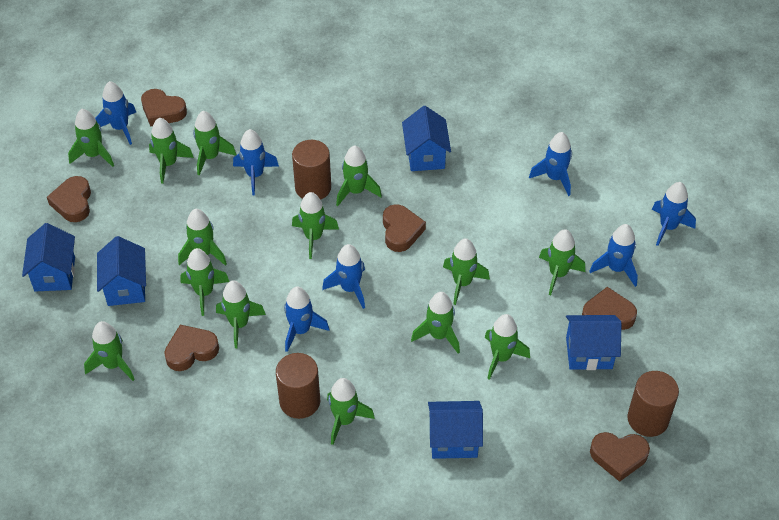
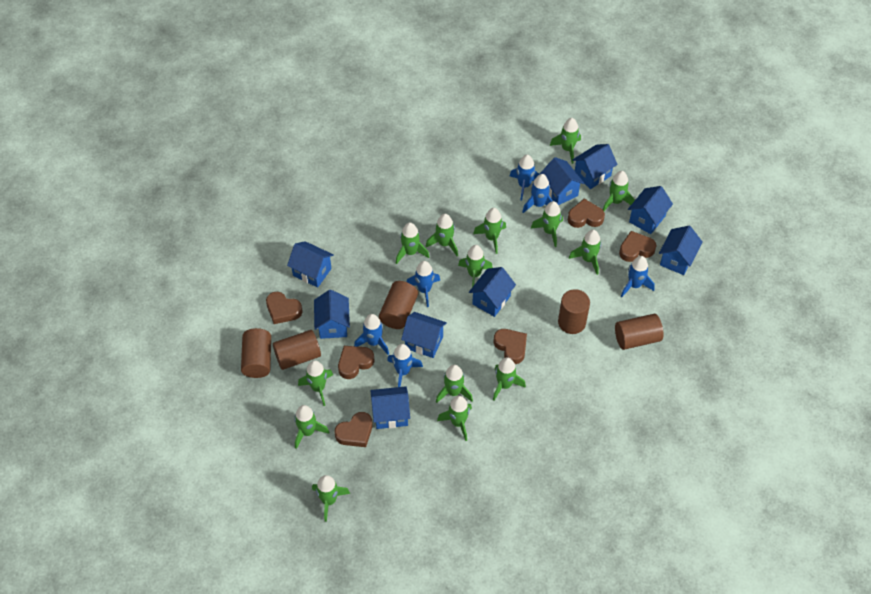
blue house: [22,223,75,291] [97,236,146,306] [402,106,451,171] [428,401,483,459] [566,315,622,370] = 5 -> [287,241,334,288] [314,290,350,339] [370,386,410,429] [401,312,447,358] [469,267,516,317] [540,157,584,205] [572,144,618,189] [628,186,673,234] [659,226,703,275] = 9
blue rocket: [95,81,136,145] [233,129,279,195] [284,287,329,352] [322,244,365,309] [529,132,572,196] [589,224,638,287] [652,182,696,246] = 7 -> [354,314,389,355] [387,344,423,387] [407,261,440,307] [510,155,540,201] [522,174,553,213] [621,256,655,297] = 6
brown cylinder: [276,353,320,419] [292,140,331,200] [627,371,679,437] = 3 -> [241,328,271,378] [273,330,321,370] [379,281,418,329] [558,289,590,334] [615,314,664,350] = 5

